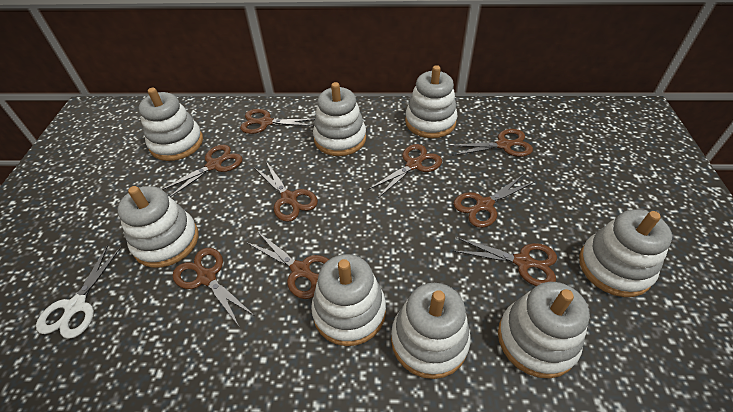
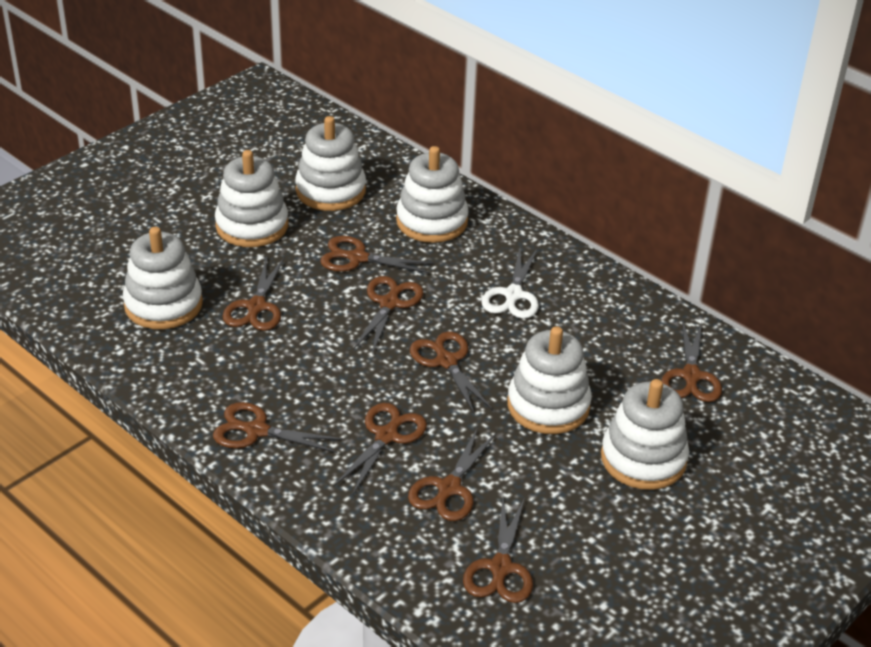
white stacking toy: [118,186,199,268] [139,88,203,161] [311,254,386,346] [313,82,366,156] [391,283,470,379] [405,65,458,138] [498,282,590,378] [579,209,672,297] = 8 -> [123,227,203,329] [215,150,288,247] [295,116,366,211] [396,146,469,243] [507,326,592,434] [601,379,689,490] = 6

